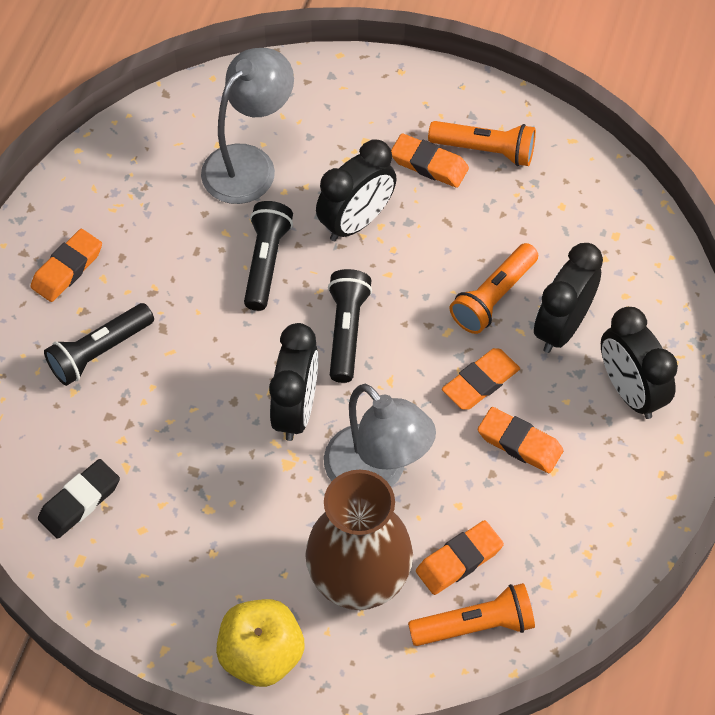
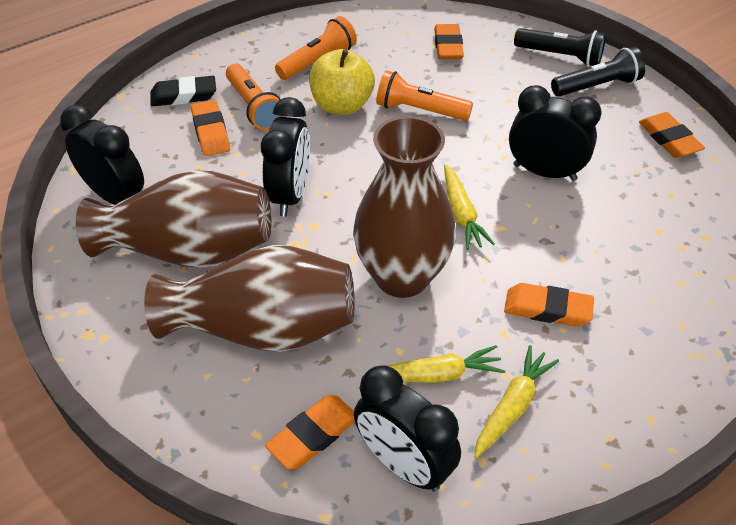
black flashlight: [44,303,154,386] [244,201,293,311] [328,269,372,383] = 3 -> [514,28,606,67] [551,47,646,97] = 2
brown vase: [305,469,413,610] = 1 -> [76,170,272,268] [144,245,355,352] [353,116,456,298] = 3
grey lamp: [201,48,294,204] [324,384,436,488] = 2 -> none = 0
yellow carrot: none = 0 -> [388,345,505,383] [444,164,495,250] [474,345,559,458] = 3

